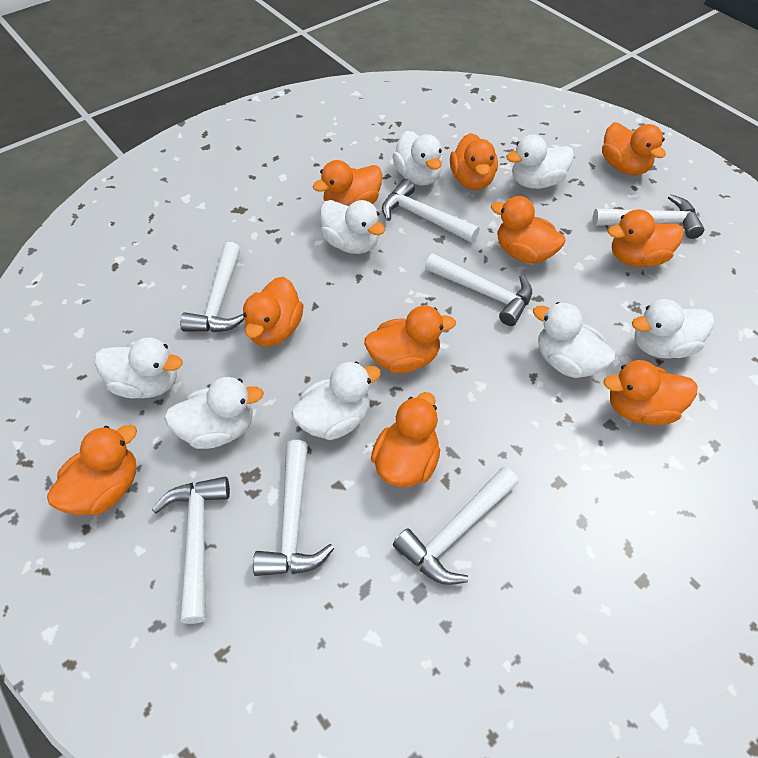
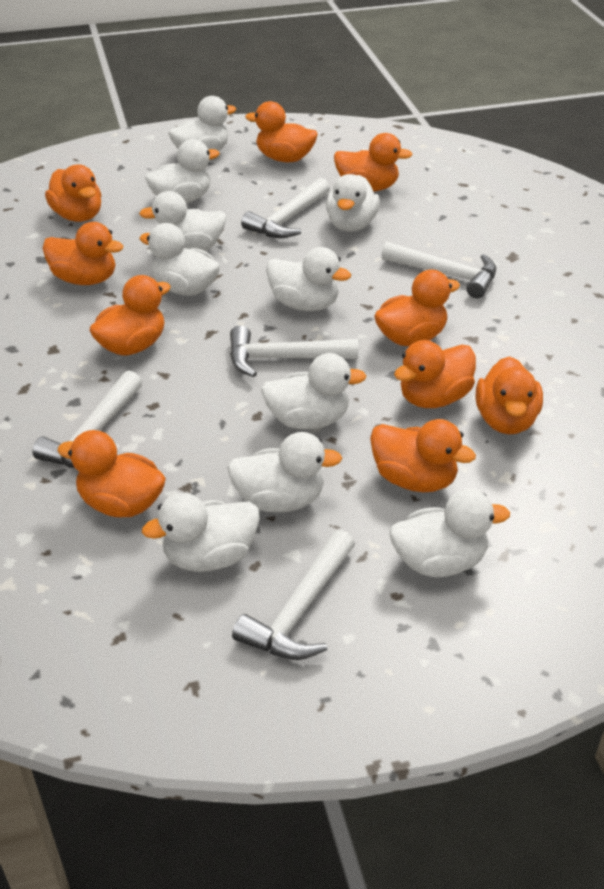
white duck: [95,337,183,398] [164,377,264,449] [291,362,381,440] [320,200,385,254] [392,131,442,186] [506,134,574,189] [533,302,616,378] [632,299,714,359] = 8 -> [139,191,226,251] [139,223,220,296] [142,493,260,572] [145,139,220,204] [168,96,236,151] [227,432,342,513] [261,353,366,429] [266,247,351,311] [326,174,380,231] [389,489,510,577] = 10
white hammer: [152,477,230,624] [180,242,244,332] [253,440,334,576] [382,179,480,243] [393,467,519,585] [425,253,532,326] [593,194,704,239] = 7 -> [33,370,142,468] [230,325,358,377] [232,530,355,660] [241,178,330,238] [381,242,496,298] = 5

